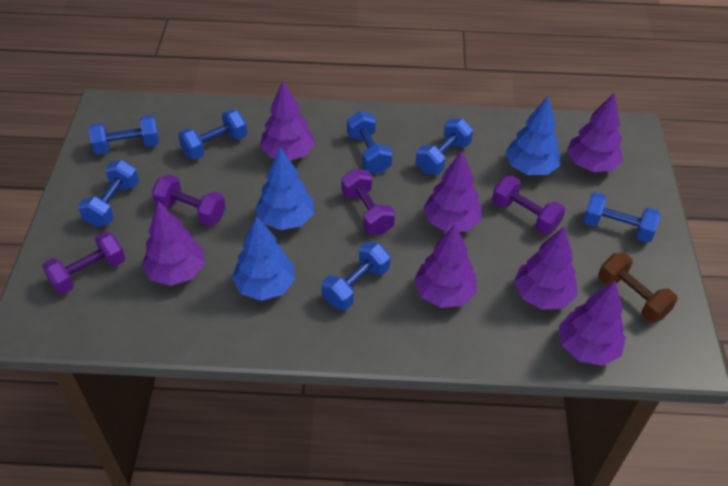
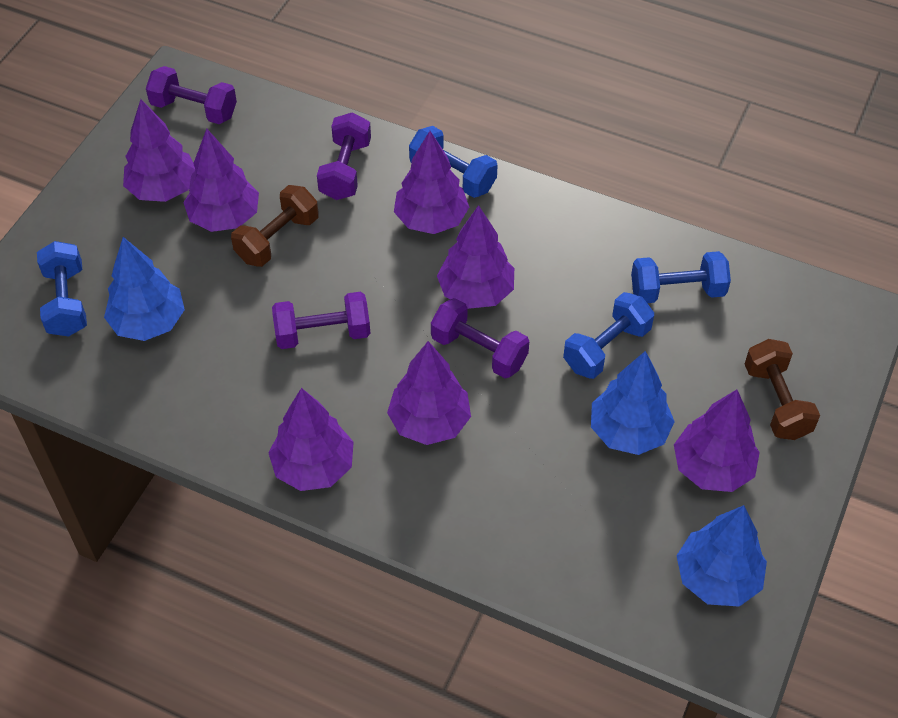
blue dumbbell: [78,160,139,227] [89,115,159,155] [178,109,247,159] [322,242,390,310] [347,111,393,173] [416,119,473,175] [583,192,660,243] = 7 -> [37,241,87,337] [409,126,498,198] [563,292,654,379] [631,251,731,303] = 4
brown dumbbell: [598,252,678,322] = 1 -> [231,185,319,267] [745,339,820,440] = 2

